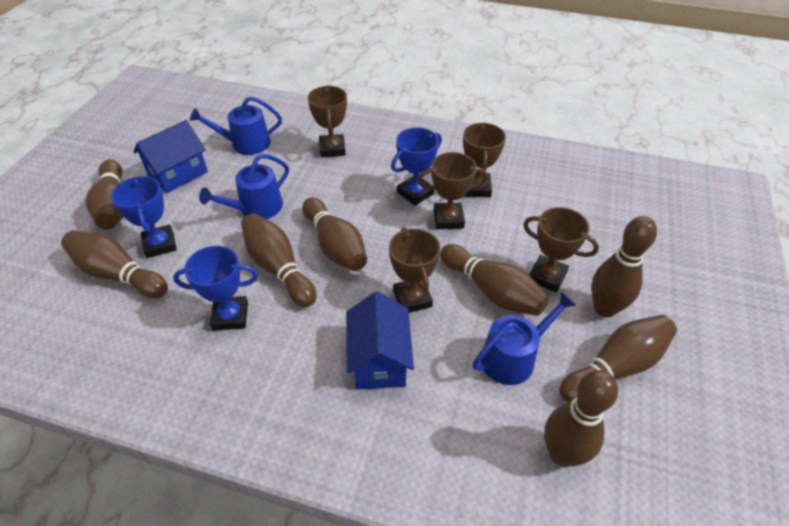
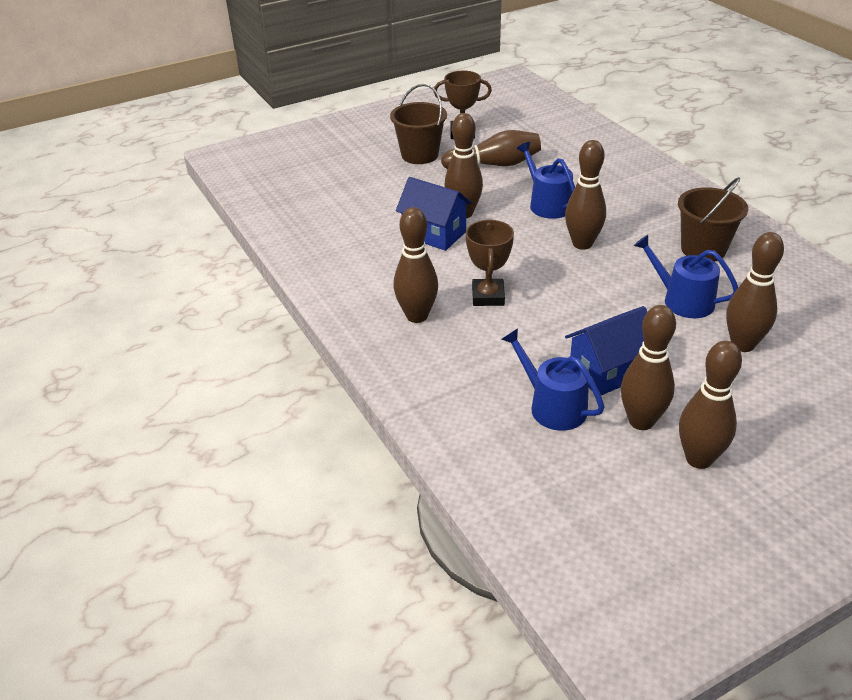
blue trophy: [111,176,177,258] [173,246,258,331] [391,127,442,206] = 3 -> none = 0
brown bowling pin: [61,230,168,298] [86,160,124,230] [241,213,316,307] [302,197,367,271] [440,244,549,316] [544,370,618,467] [559,315,677,402] [591,216,657,317] = 8 -> [393,207,438,323] [441,130,541,169] [444,113,483,218] [565,140,606,250] [621,305,676,430] [679,341,742,469] [726,232,784,352] = 7
brown bucket: none = 0 -> [390,84,447,164] [678,177,748,262] = 2
brown trophy: [308,86,347,157] [389,227,440,313] [418,152,488,229] [463,123,506,197] [523,207,599,293] = 5 -> [434,70,492,139] [466,220,514,306] = 2

